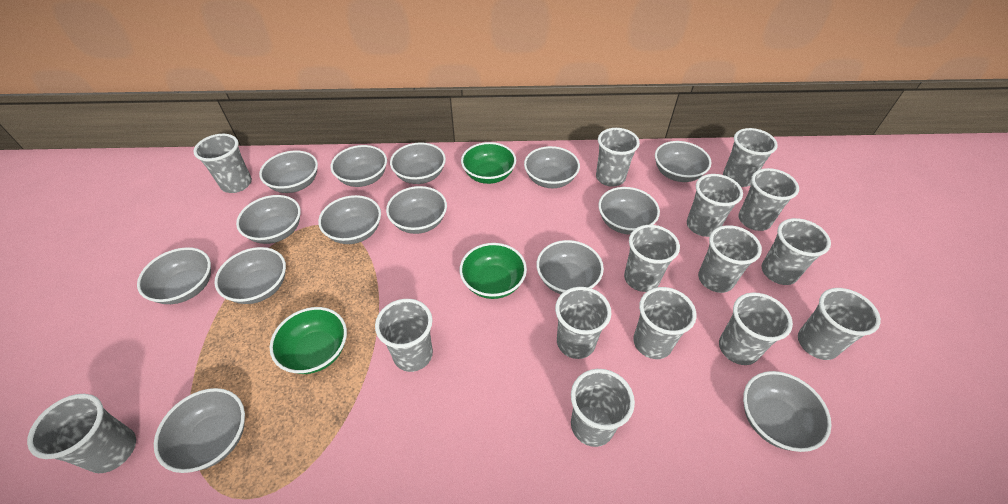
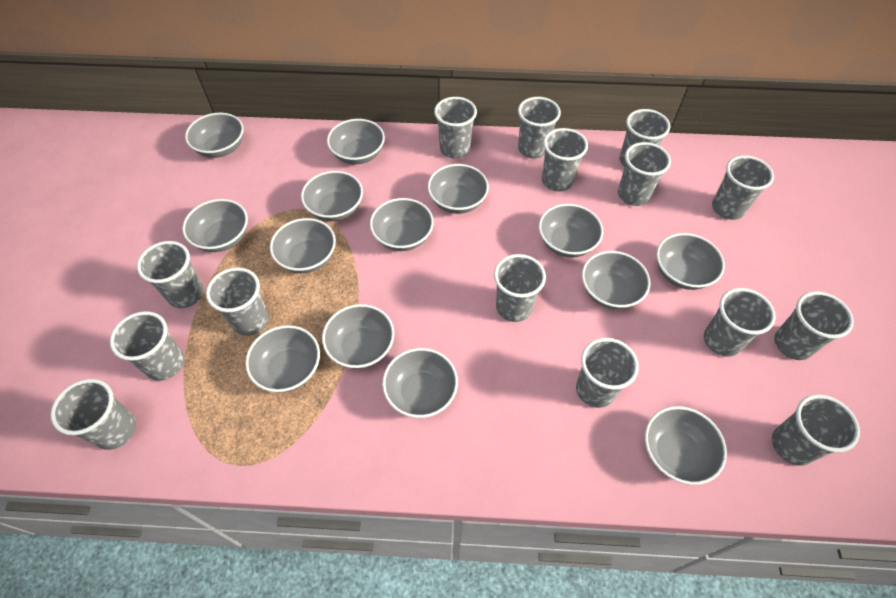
green bowl: [270,307,347,374] [460,243,527,299] [461,142,516,184] = 3 -> none = 0

